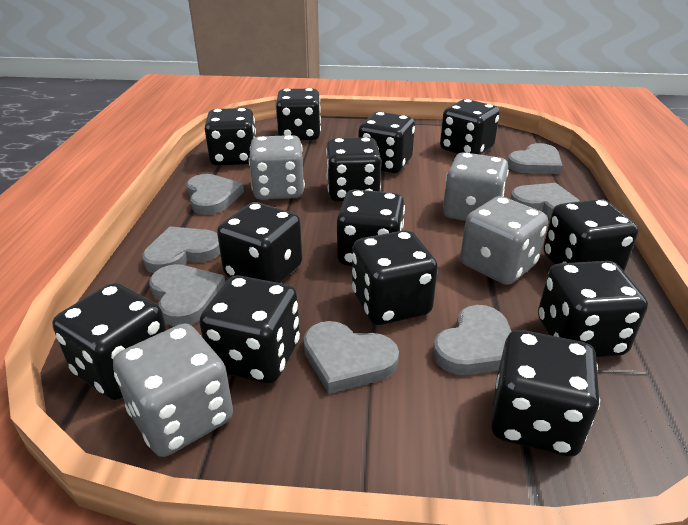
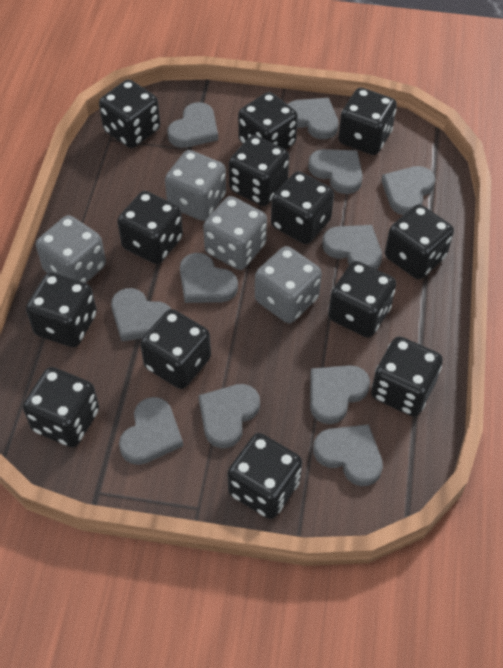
grey heart: [142,226,220,273] [149,264,225,326] [186,174,244,215] [303,321,399,394] [433,305,512,375] [508,143,562,174] [511,183,579,218] = 7 -> [111,288,171,341] [119,397,183,465] [168,102,218,148] [180,253,238,303] [199,384,260,448] [288,98,339,139] [308,149,363,194] [310,365,370,424] [313,424,383,486] [322,225,382,269] [381,166,436,215] = 11

